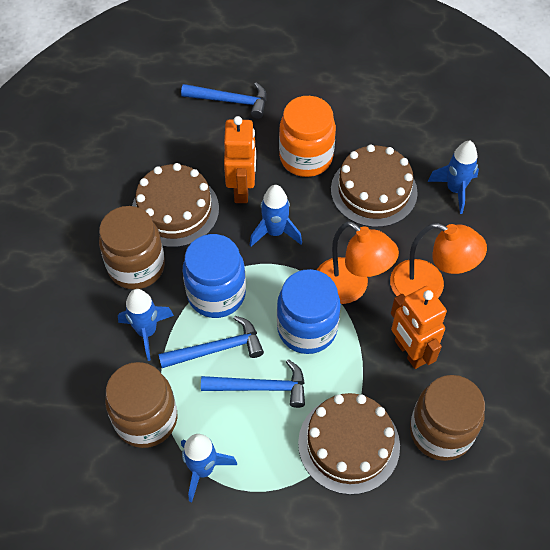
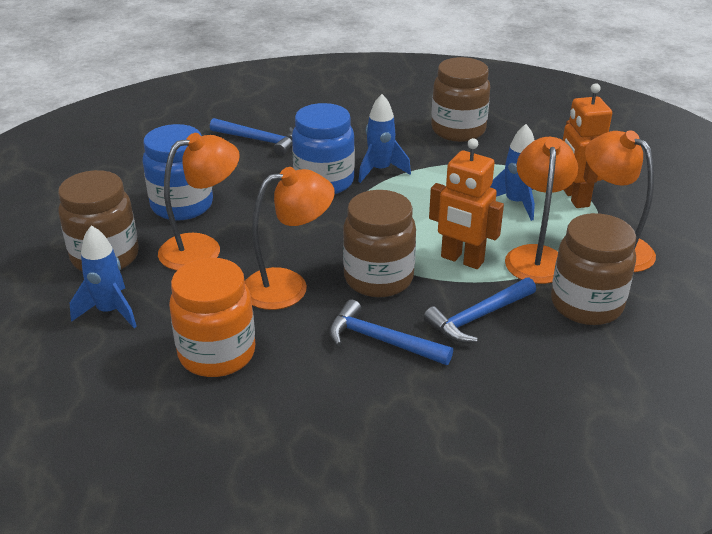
blue rocket: [118,289,174,361] [181,434,237,502] [250,185,302,247] [428,141,479,214] = 4 -> [70,225,137,328] [358,94,411,183] [490,124,535,221] = 3
brown cake: [132,163,219,247] [298,393,400,495] [331,144,418,227] = 3 -> none = 0
brown jar: [99,206,165,290] [105,362,177,448] [410,375,485,461] = 3 -> [58,170,139,272] [343,190,416,297] [431,57,490,142] [551,213,636,325] = 4
orange lamp: [317,221,399,304] [390,223,487,298] = 2 -> [158,133,240,270] [245,167,335,310] [505,137,578,284] [585,130,656,272] = 4

